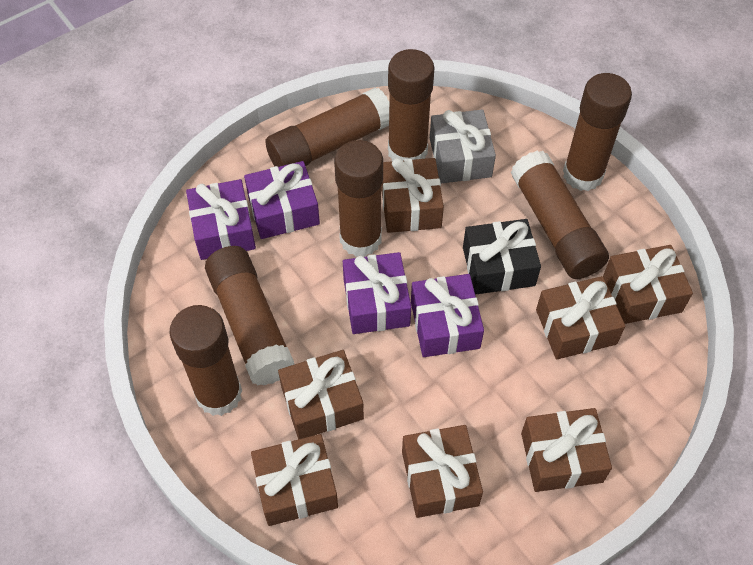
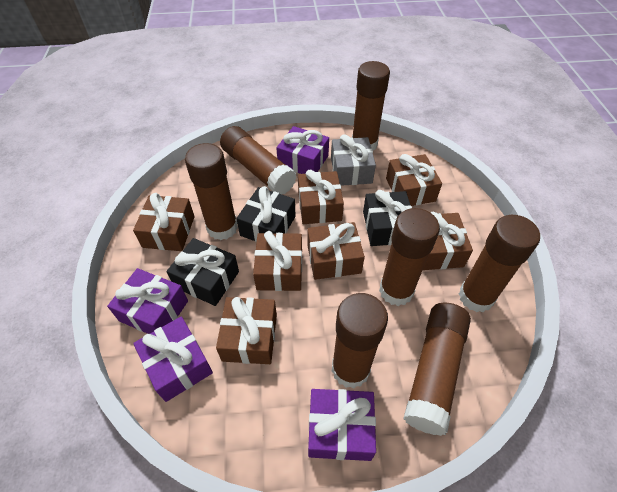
black gift: [463,219,541,295] = 1 -> [166,238,239,306] [236,186,296,242] [363,190,412,246] = 3

